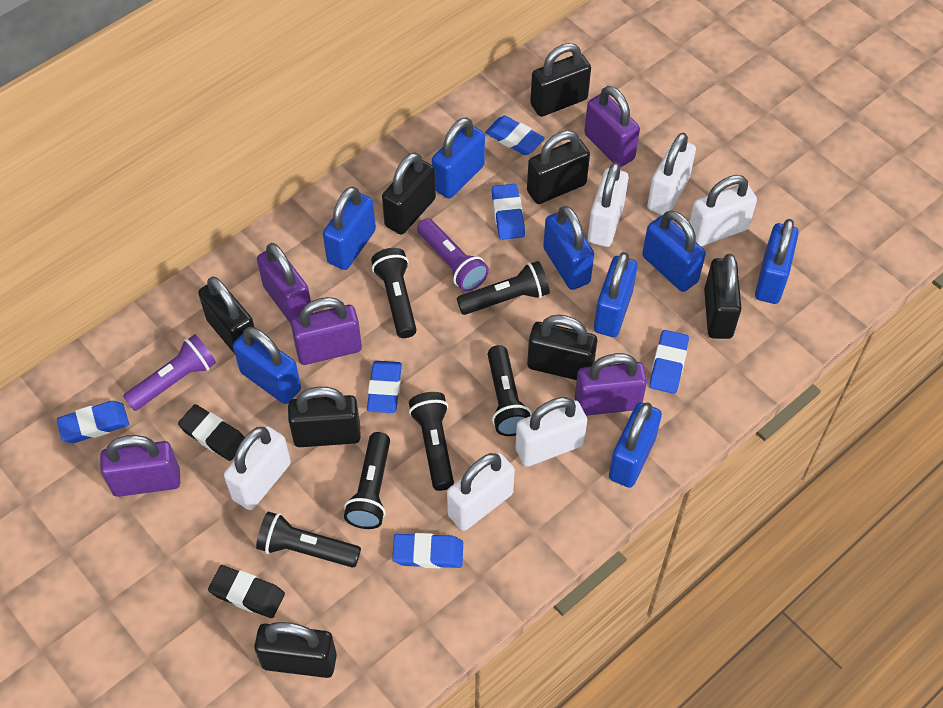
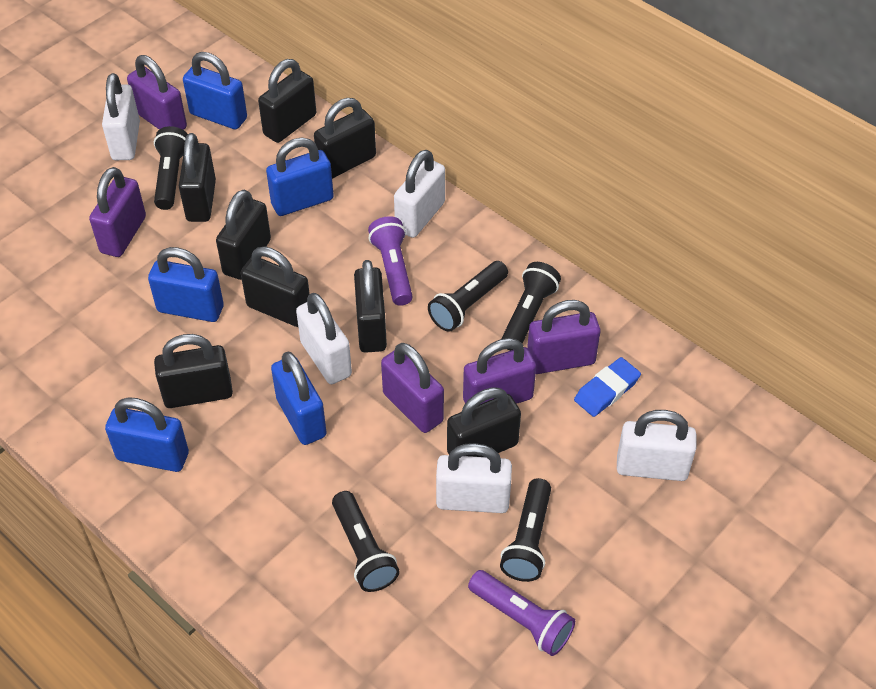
black eraser: [178,404,245,461] [208,565,285,618] = 2 -> none = 0
black flashlight: [256,512,361,568] [344,432,390,529] [371,248,417,338] [409,392,454,491] [457,261,550,315] [488,345,532,436] = 6 -> [154,126,188,210] [332,491,400,592] [428,261,508,332] [500,478,551,582] [501,262,561,351] = 5
blue eraser: [57,401,129,443] [367,361,402,413] [392,533,463,568] [485,116,545,155] [492,184,525,240] [649,330,689,394] = 6 -> [574,357,641,417] = 1
blue padlock: [233,327,301,404] [323,186,376,270] [432,117,485,199] [543,206,594,290] [594,252,638,337] [609,402,662,488] [642,210,706,292] [755,219,799,304] = 8 -> [105,397,189,472] [148,247,224,322] [183,52,247,129] [266,138,334,216] [271,352,327,445] = 5
white padlock: [224,426,291,510] [447,452,515,531] [515,397,587,467] [588,162,629,247] [647,133,696,215] [689,175,757,246] = 6 -> [102,73,140,160] [296,293,352,384] [394,150,445,238] [436,443,512,513] [617,410,696,481] = 5

